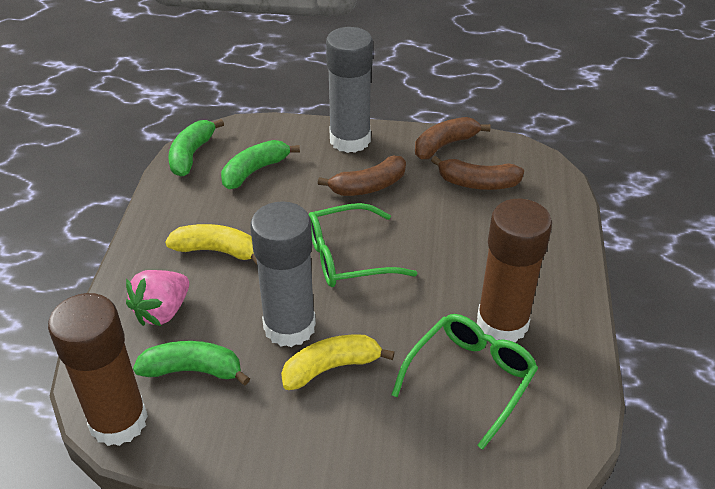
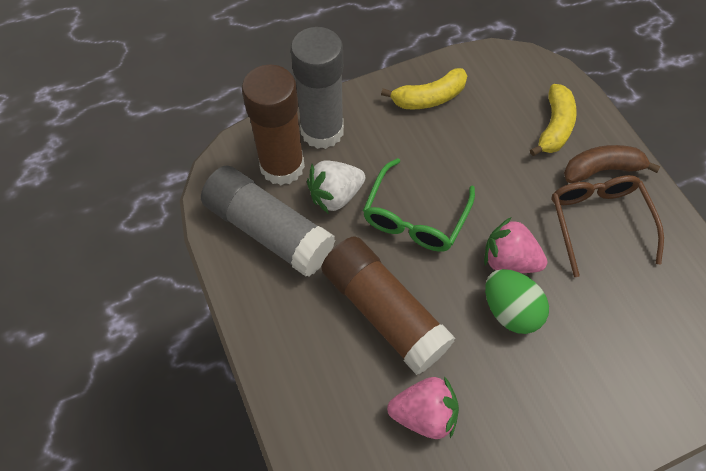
brown banana: [318,156,406,196] [415,117,491,159] [431,156,524,190] = 3 -> [564,145,660,183] = 1
brown glasses: none = 0 -> [552,175,664,277] = 1
green banana: [133,341,250,385] [168,119,224,177] [221,140,300,189] = 3 -> none = 0
green egg: none = 0 -> [485,269,549,334] = 1
green glasses: [309,203,417,287] [391,314,538,450] = 2 -> [363,158,475,252] = 1
pink strawberry: [126,270,189,326] = 1 -> [387,376,459,439] [484,217,547,273] = 2
white strawberry: none = 0 -> [307,160,365,214] = 1

